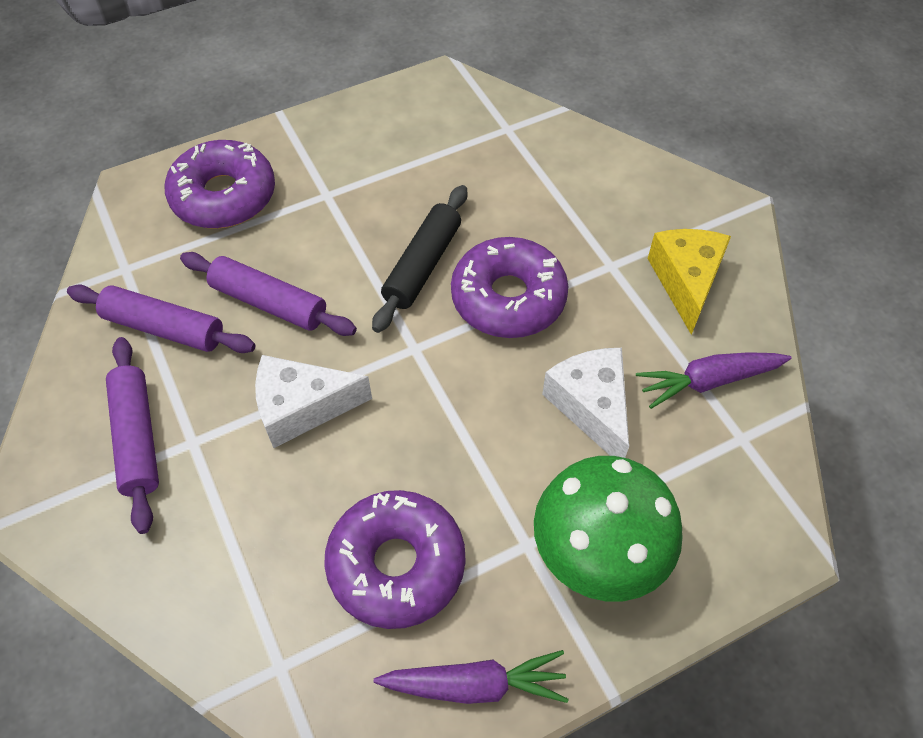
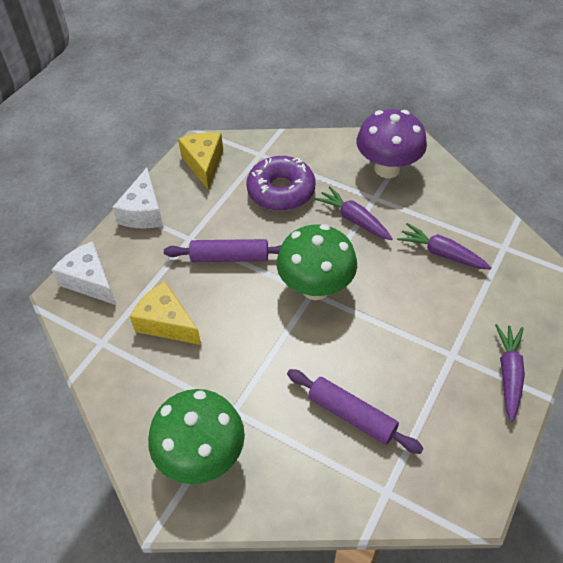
black rolling pin: [372,185,467,333] = 1 -> none = 0
green mushroom: [534,456,683,602] = 1 -> [148,389,245,484] [277,224,357,300] = 2
purple carrot: [374,650,569,704] [636,352,792,409] = 2 -> [315,186,393,240] [397,223,492,270] [495,324,525,422] = 3
purple donut: [165,140,275,229] [324,490,465,629] [451,237,568,338] = 3 -> [246,156,315,211] = 1
purple mushroom: none = 0 -> [357,109,427,178] = 1
purple rolling pin: [67,284,255,353] [106,337,159,534] [180,252,357,336] = 3 -> [164,239,281,262] [287,369,424,454] = 2
yellow cheese: [648,229,731,335] = 1 -> [130,281,201,345] [178,132,223,190] = 2

